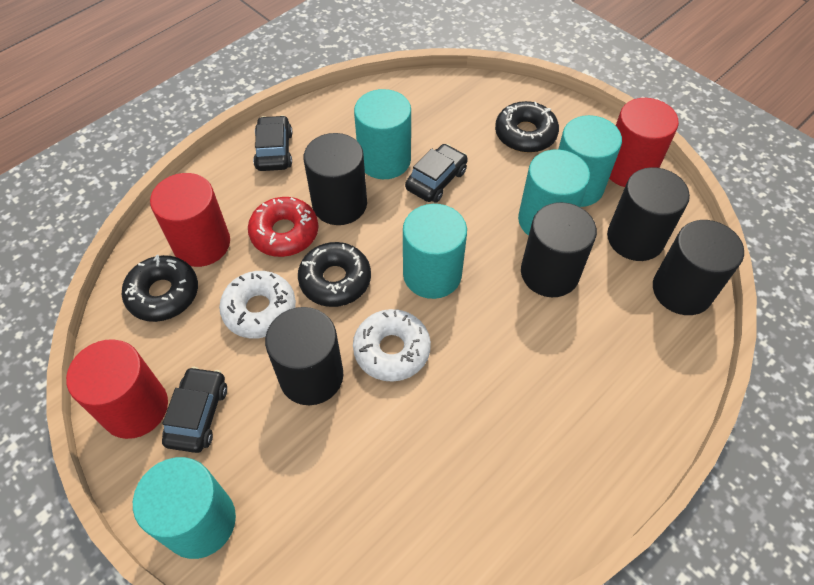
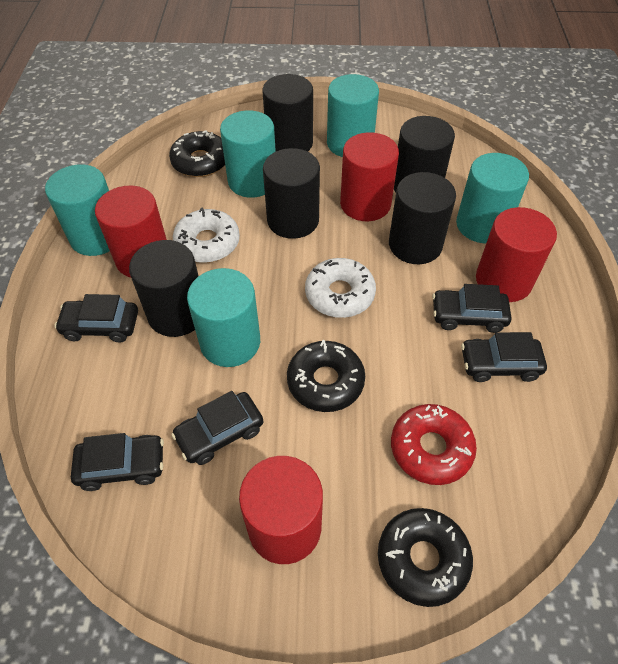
black car: [162,367,227,453] [253,115,293,171] [405,144,468,203] = 3 -> [54,294,138,343] [71,433,164,491] [171,391,264,465] [432,284,511,333] [461,332,547,382] = 5
red cylinder: [66,339,168,439] [150,173,230,267] [609,98,679,187] = 3 -> [95,186,167,278] [239,456,323,564] [340,132,399,221] [476,207,557,302] = 4

